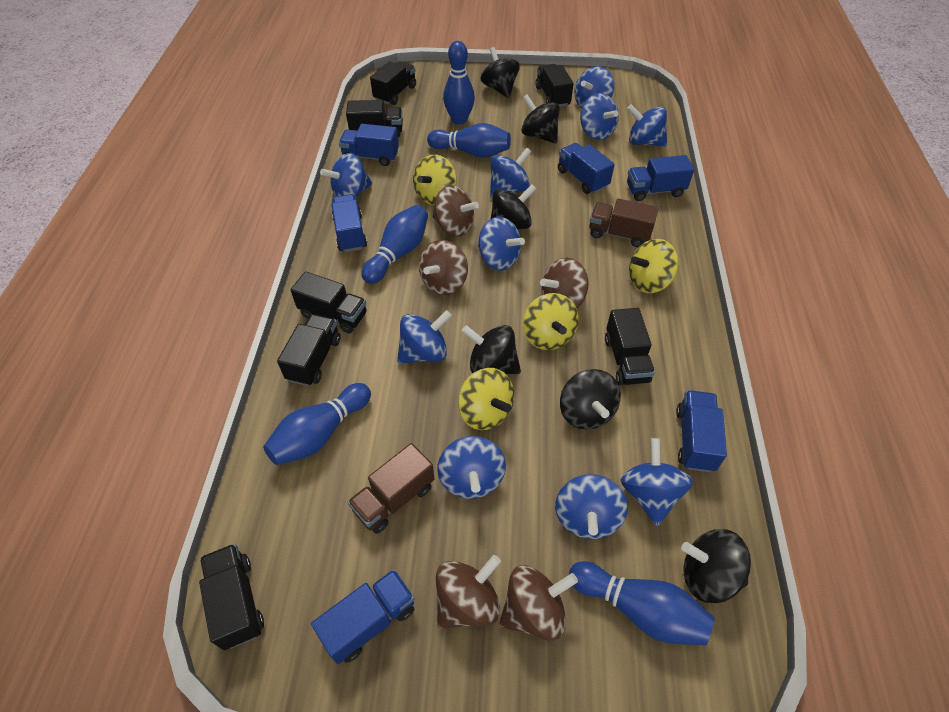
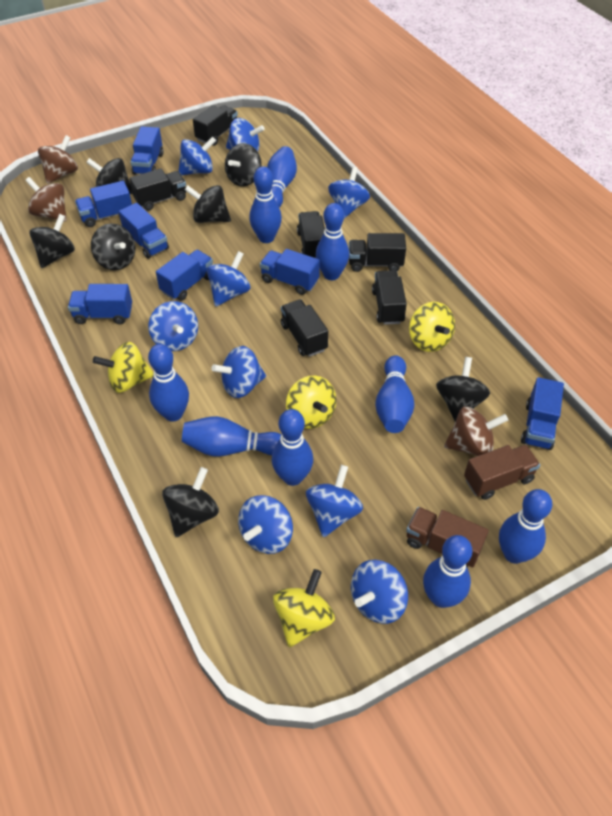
black spinning top: [462,325,521,374] [480,47,520,98] [491,184,536,229] [521,95,560,144] [560,369,621,429] [681,529,751,603] = 6 -> [30,214,75,268] [86,158,133,194] [91,223,135,270] [162,467,219,537] [185,185,231,223] [225,143,262,187] [436,357,490,422] = 7
black truck: [199,544,264,650] [277,314,341,386] [291,271,367,334] [346,100,403,138] [370,61,416,105] [535,64,574,107] [605,308,655,385] = 7 -> [129,169,186,211] [193,105,238,146] [281,299,328,357] [297,211,325,258] [349,233,406,272] [372,270,407,325] = 6
blue bowling pin: [263,383,371,465] [361,205,428,284] [427,123,511,158] [443,41,475,125] [569,561,715,645] = 5 -> [148,344,189,422] [182,416,281,457] [249,166,282,243] [267,146,297,208] [272,409,313,486] [316,203,349,280] [375,355,415,433] [423,535,472,608] [499,489,552,564] = 9
blue spinning top: [320,153,372,197] [397,310,452,364] [437,436,506,499] [478,217,525,270] [490,148,531,199] [555,474,628,539] [575,66,614,108] [580,93,619,140] [620,438,693,526] [627,104,667,147] = 10 -> [148,301,198,351] [179,137,216,175] [207,251,250,307] [211,346,266,398] [226,118,265,152] [238,495,293,554] [306,465,363,537] [328,166,370,219] [351,560,408,624] = 9
blue truck: [311,569,415,664] [331,194,367,252] [339,124,399,166] [558,143,615,194] [627,155,694,201] [676,390,727,472] = 6 -> [68,284,132,324] [75,181,132,227] [119,203,169,259] [131,126,164,175] [156,250,213,301] [260,249,320,295] [521,377,564,450] = 7
brown spinning top: [419,240,468,295] [432,185,479,237] [436,555,501,629] [499,565,578,641] [540,258,588,308] = 5 -> [25,177,67,222] [38,135,78,184] [444,406,508,456] = 3

